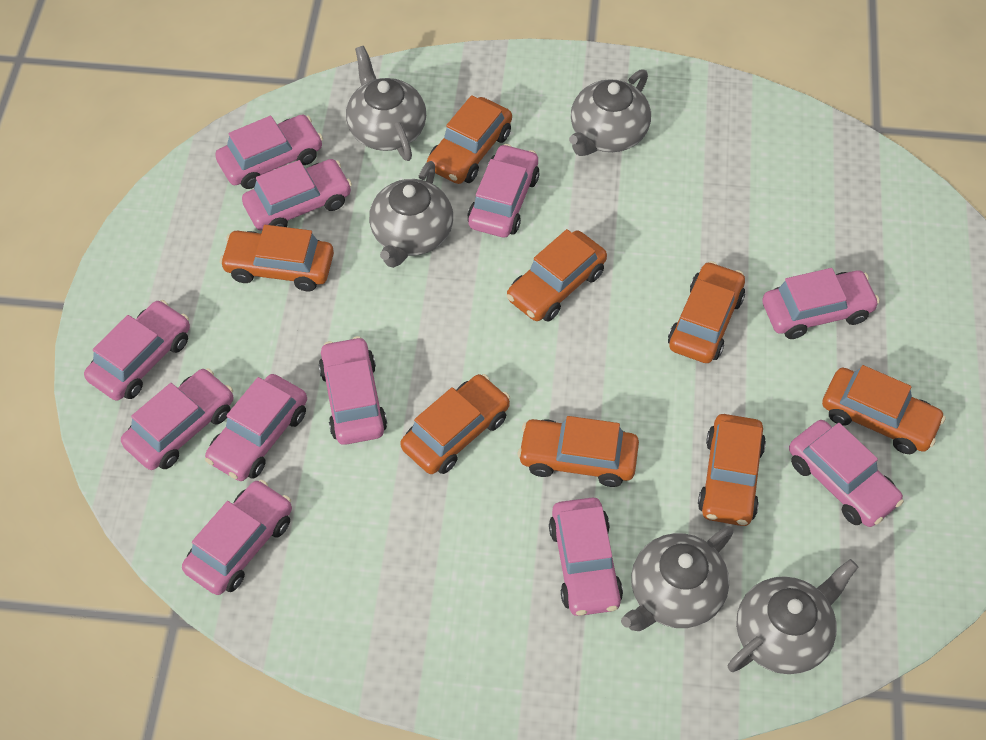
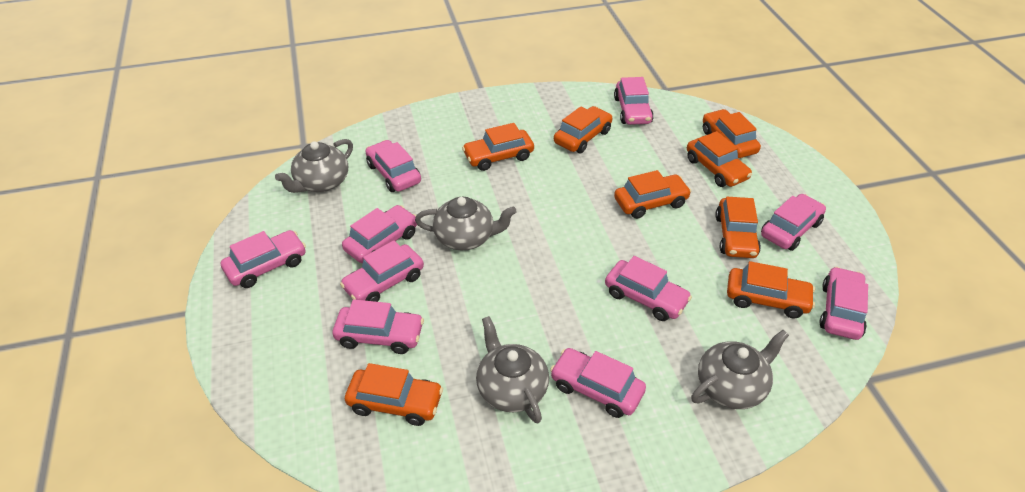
grey teapot: [346,46,426,161] [369,161,453,268] [569,69,651,156] [621,526,733,631] [727,559,858,674] = 5 -> [275,139,353,193] [415,197,517,250] [476,316,549,424] [691,330,789,409] = 4
pink car: [84,300,190,401] [121,368,233,470] [182,480,292,595] [205,374,307,481] [215,115,323,189] [242,159,352,230] [319,336,387,445] [467,144,540,237] [549,497,623,616] [762,268,880,339] [789,420,904,527] = 11 -> [221,230,306,288] [333,299,424,354] [340,240,424,302] [342,205,417,263] [365,140,421,192] [550,348,646,418] [605,256,692,321] [614,77,654,125] [761,194,826,251] [820,267,868,340] = 10

